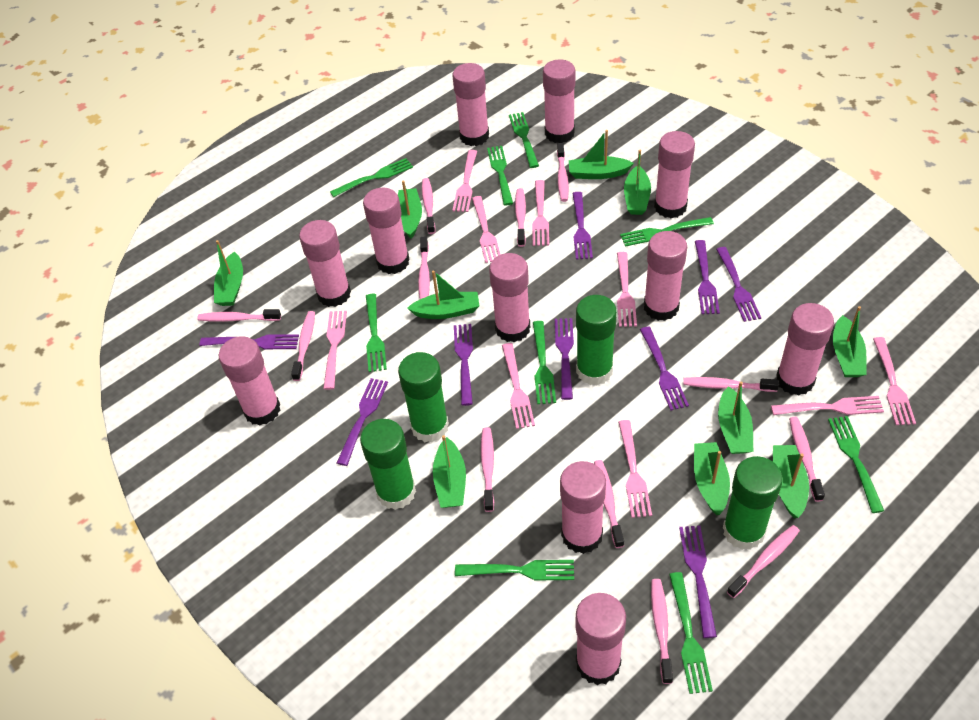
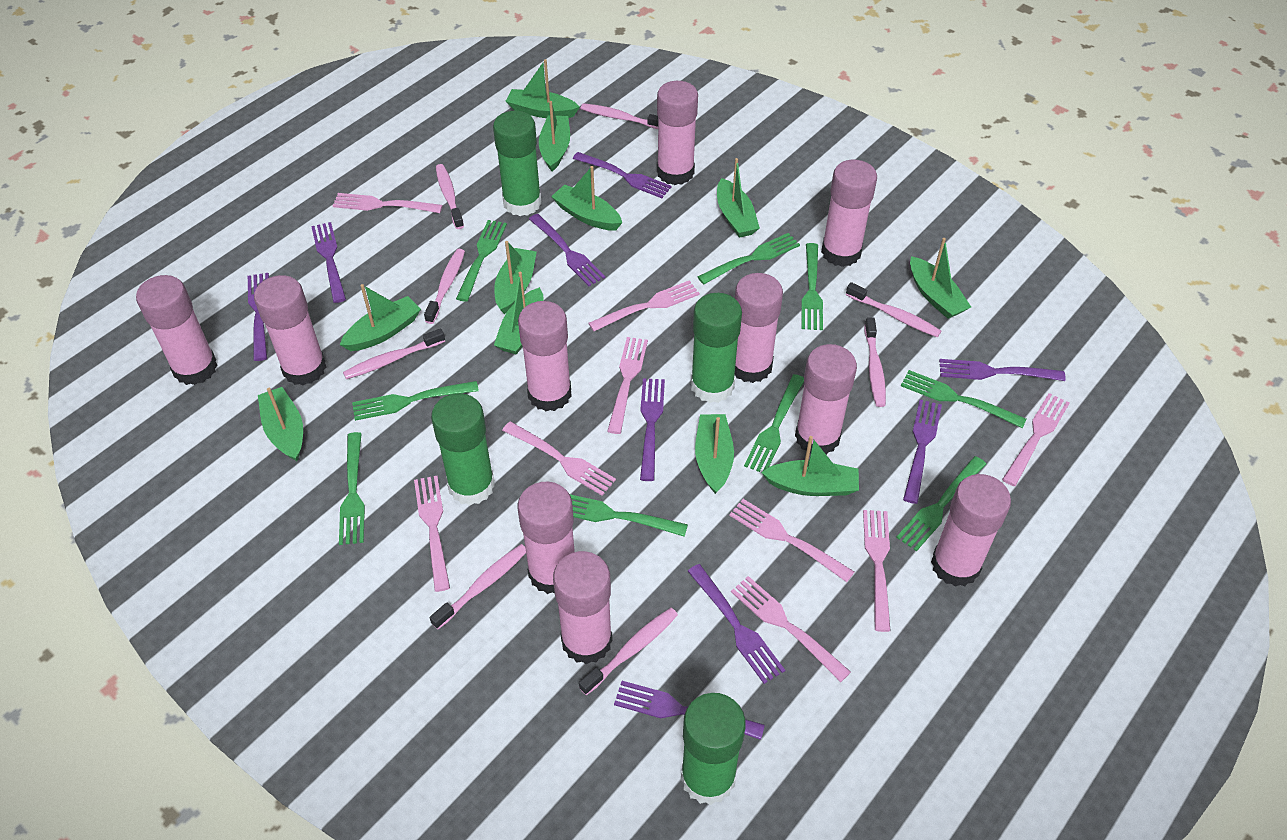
green boat: [214,240,243,306] [398,181,422,239] [407,271,479,319] [433,435,466,508] [569,130,634,179] [624,150,651,215] [694,442,730,515] [718,381,753,454] [773,445,809,518] [833,306,867,377] = 10 -> [258,387,303,461] [340,284,421,351] [494,241,537,314] [494,272,544,355] [506,59,580,118] [539,101,570,171] [551,166,622,231] [695,414,734,494] [717,158,760,238] [761,436,859,496] [910,238,971,319] = 11
pink glue stick: [219,336,280,426] [299,220,351,307] [363,187,410,274] [453,63,489,146] [489,253,530,342] [543,59,575,143] [560,461,606,554] [576,593,626,685] [644,231,687,321] [654,131,695,219] [776,303,834,396] = 11 -> [136,275,218,385] [254,275,326,385] [518,301,572,411] [518,482,575,594] [553,551,613,664] [657,81,698,185] [735,273,783,383] [795,344,857,455] [821,160,877,267] [931,474,1011,587] = 10
pink toothbrush: [197,309,281,322] [291,311,315,381] [418,237,430,299] [422,178,435,234] [481,427,494,512] [515,188,526,247] [557,143,569,202] [594,460,624,548] [651,579,673,684] [683,377,779,392] [727,525,800,598] [789,417,825,502] = 12 -> [343,328,445,379] [424,249,465,324] [430,544,526,629] [436,164,464,229] [579,608,678,695] [580,103,658,129] [846,282,941,337] [864,317,886,407] = 8

